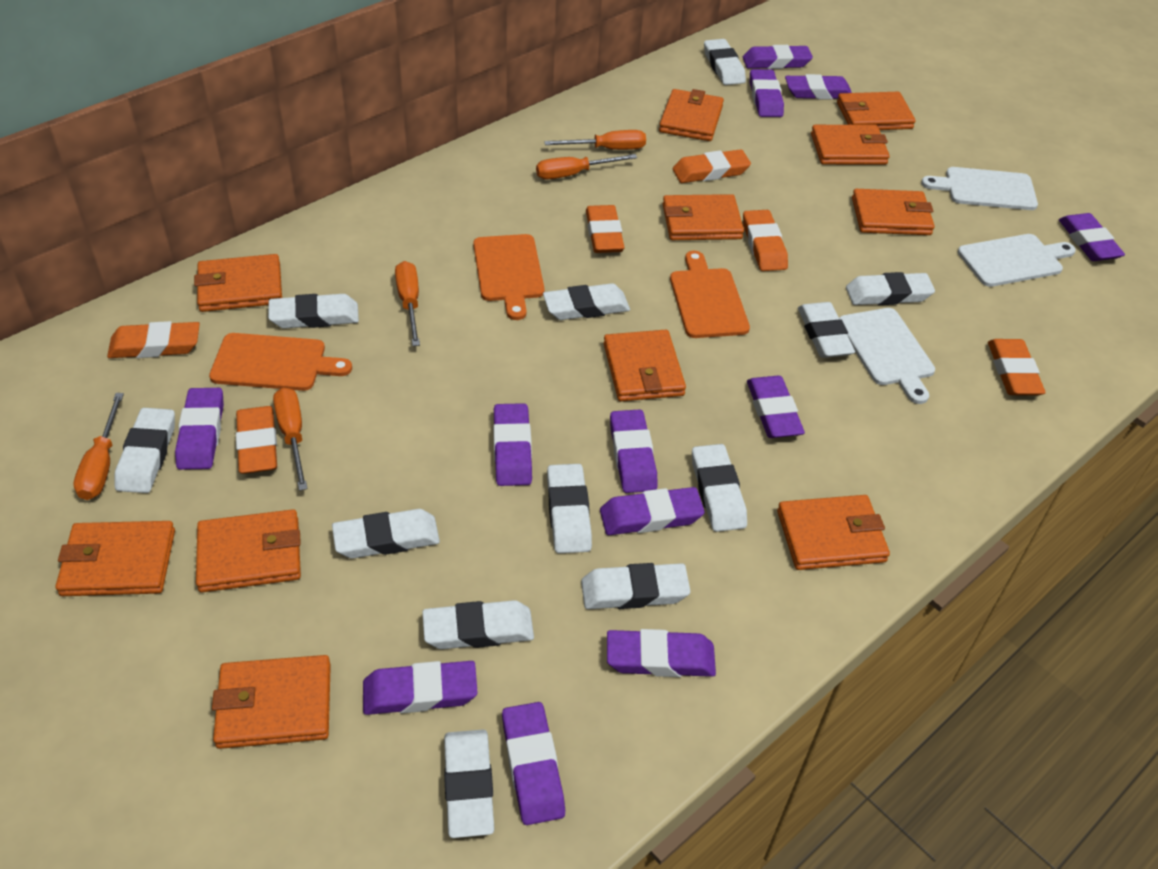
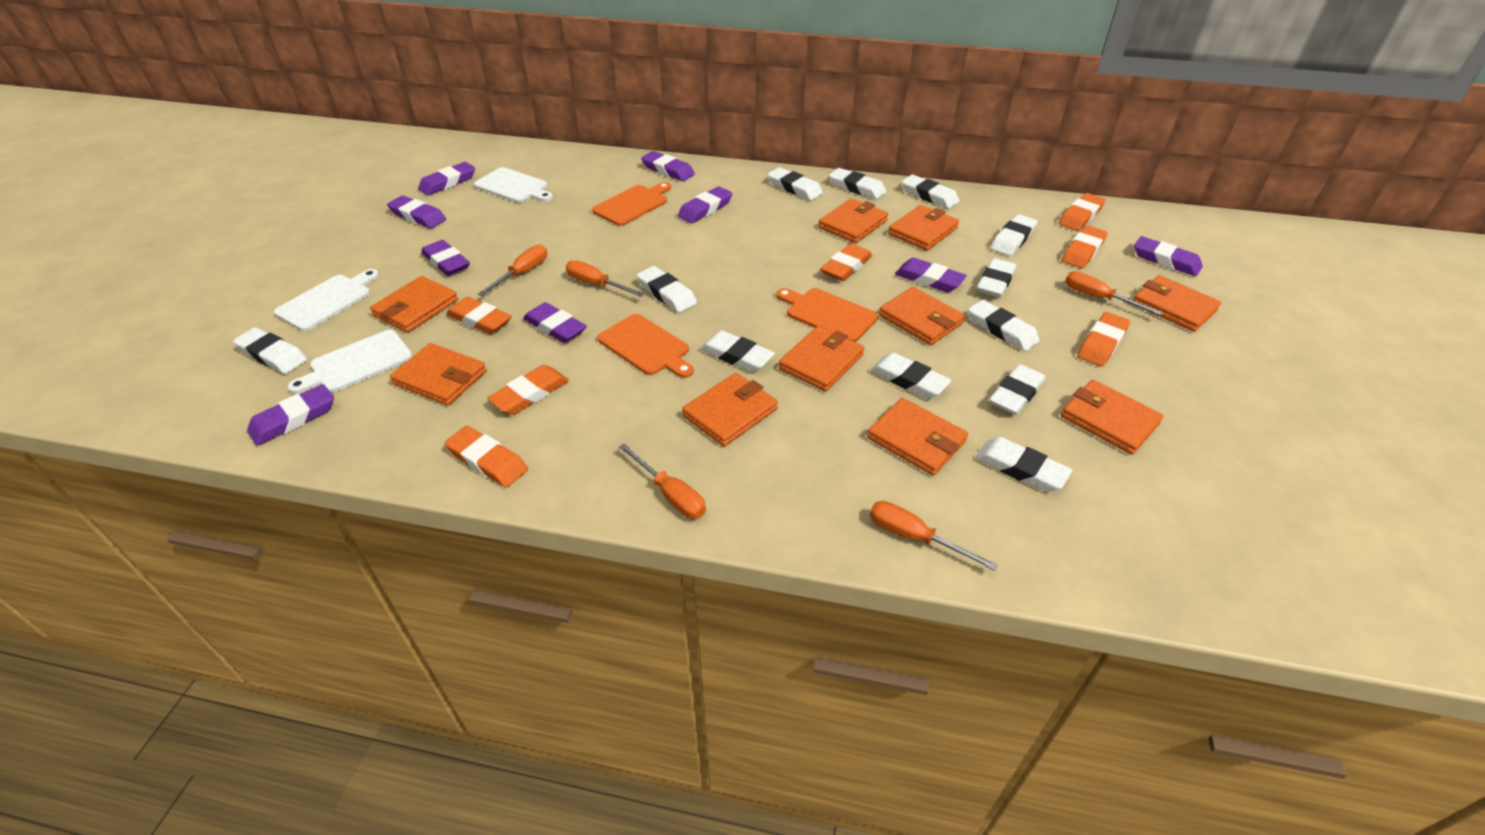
orange eraser: [107,321,200,358] [236,406,277,474] [586,205,625,253] [673,149,751,183] [743,210,788,271] [988,339,1046,396] = 6 -> [445,426,528,488] [446,297,512,334] [487,365,569,415] [821,244,872,281] [1059,193,1105,231] [1062,225,1108,269] [1077,312,1130,367] = 7
orange wallet: [55,521,175,596] [194,254,282,312] [196,509,301,592] [212,655,331,749] [604,330,686,401] [659,89,724,141] [663,194,744,240] [777,495,890,570] [811,125,890,165] [837,92,916,130] [852,189,935,235] = 11 -> [370,276,458,333] [390,343,487,406] [682,373,778,446] [779,326,864,392] [818,198,888,243] [867,398,968,476] [879,287,965,345] [888,205,959,251] [1061,380,1163,455] [1133,275,1221,332] = 10
purple eraser: [175,388,224,470] [363,661,478,715] [493,403,532,486] [502,702,565,825] [600,487,705,535] [607,629,716,677] [610,409,658,493] [743,45,813,69] [747,376,805,438] [750,69,784,117] [785,74,852,100] [1059,213,1125,261] = 12 -> [247,384,334,446] [387,196,446,229] [418,162,475,196] [421,240,470,276] [523,302,587,343] [641,151,695,181] [678,186,732,223] [895,258,967,292] [1134,236,1203,276] = 9

